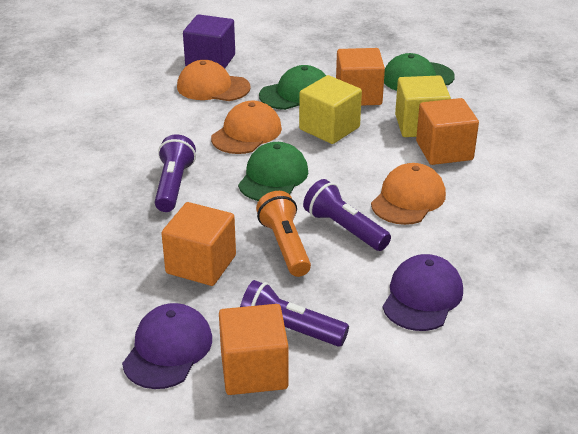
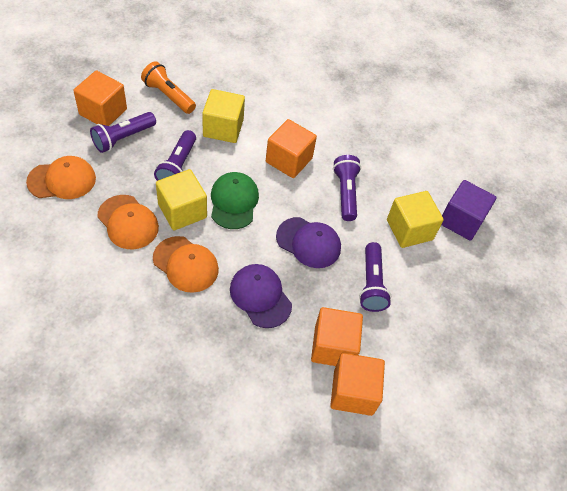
green cap: [238,142,308,201] [259,65,326,110] [384,53,455,91] = 3 -> [211,172,259,229] = 1
purple flashlight: [155,134,196,212] [240,280,349,347] [303,179,391,251] = 3 -> [90,112,156,153] [154,130,196,181] [333,155,361,221] [359,242,391,312] = 4
yellow cube: [299,75,362,144] [395,76,451,137] = 2 -> [156,169,207,230] [202,89,245,143] [387,191,444,248] = 3

